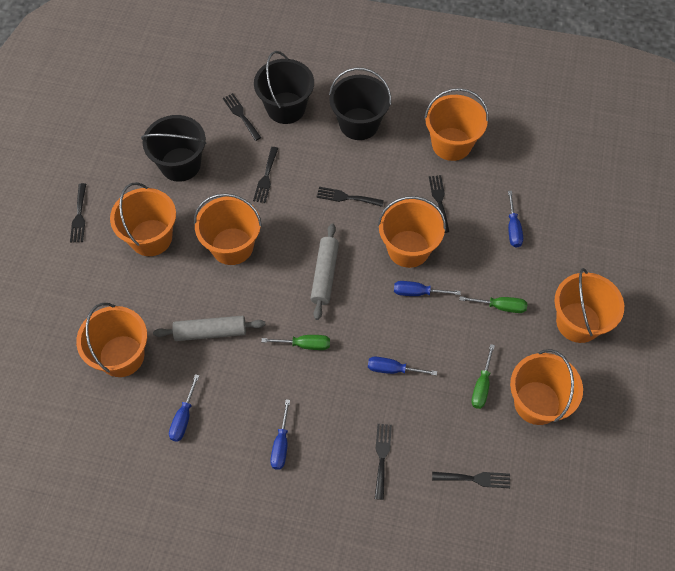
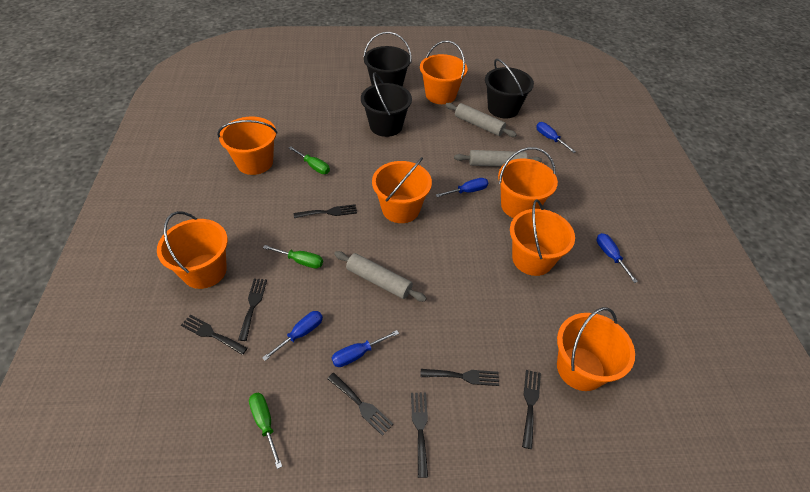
grey rolling pin: [153,316,265,341] [310,223,339,320] = 2 -> [334,251,427,302] [445,103,517,137] [454,150,542,167] = 3

